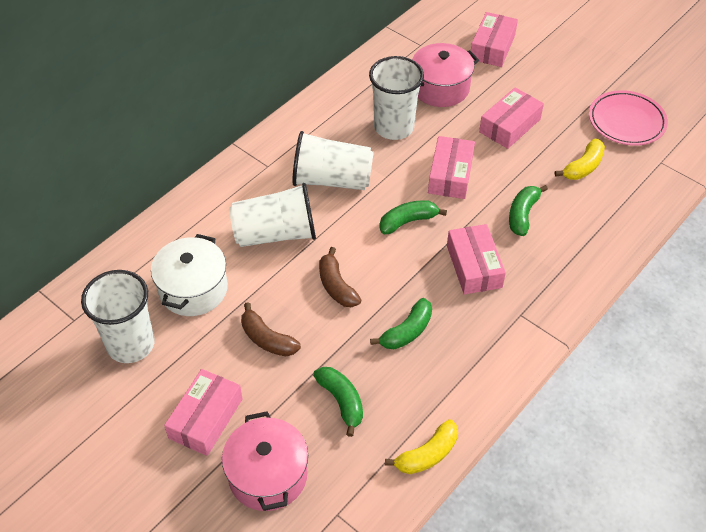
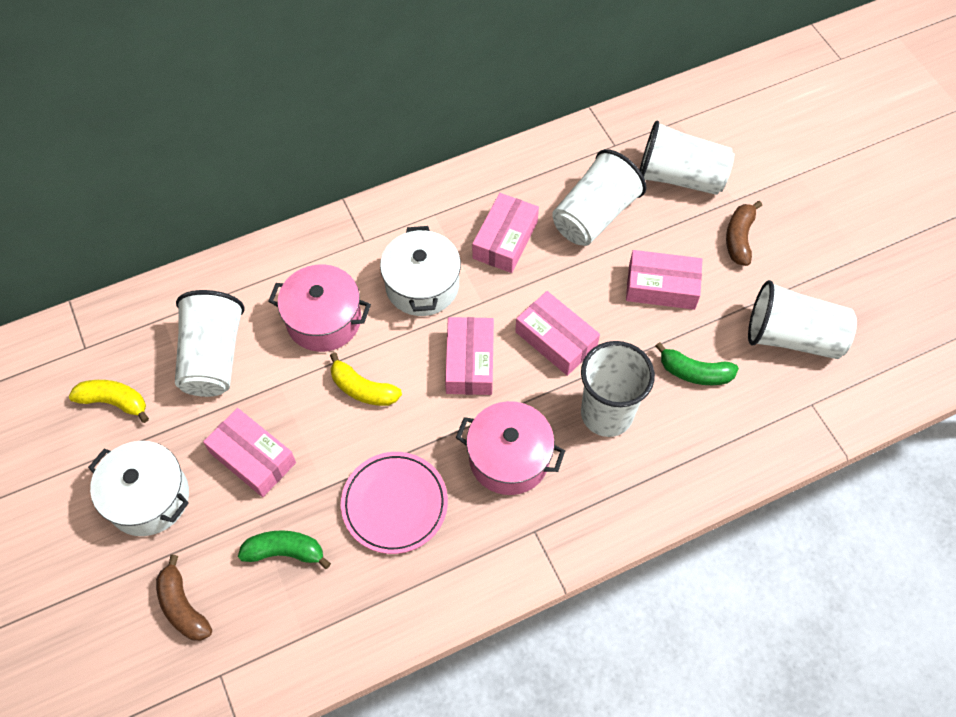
green banana: [313,367,363,437] [370,298,432,349] [379,200,447,234] [509,185,548,236] = 4 -> [238,530,331,569] [655,342,739,385] = 2
white cup: [81,270,155,363] [229,183,316,247] [292,131,374,190] [369,56,424,140] = 4 -> [175,290,245,397] [552,149,646,246] [581,341,655,437] [640,120,734,195] [748,280,857,359] = 5
white pot: [151,234,228,316] = 1 -> [88,441,189,536] [380,226,461,316] = 2

